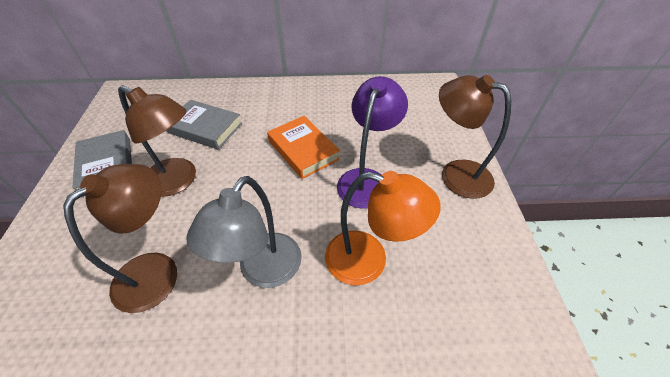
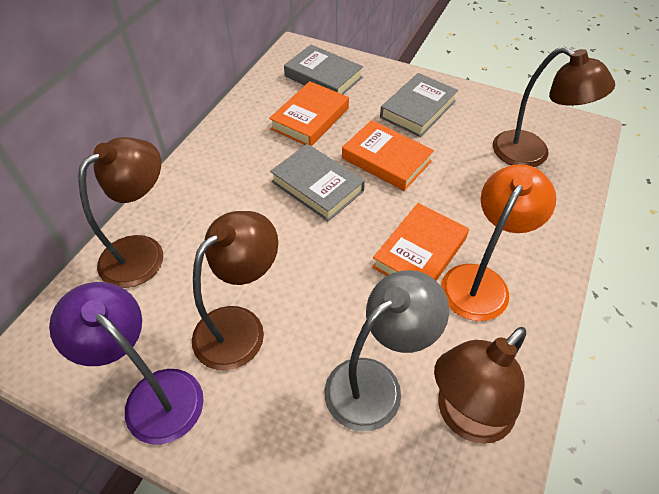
brown lamp: [63,164,177,313] [118,85,196,197] [439,75,511,199] = 3 -> [78,137,163,288] [192,211,278,371] [434,327,526,444] [493,47,615,167] = 4
grey book: [73,130,132,197] [167,100,242,150] = 2 -> [270,144,365,221] [284,45,363,94] [380,73,458,137] = 3
orange book: [267,116,340,179] = 1 -> [269,81,349,146] [342,120,434,191] [372,203,469,281] = 3

